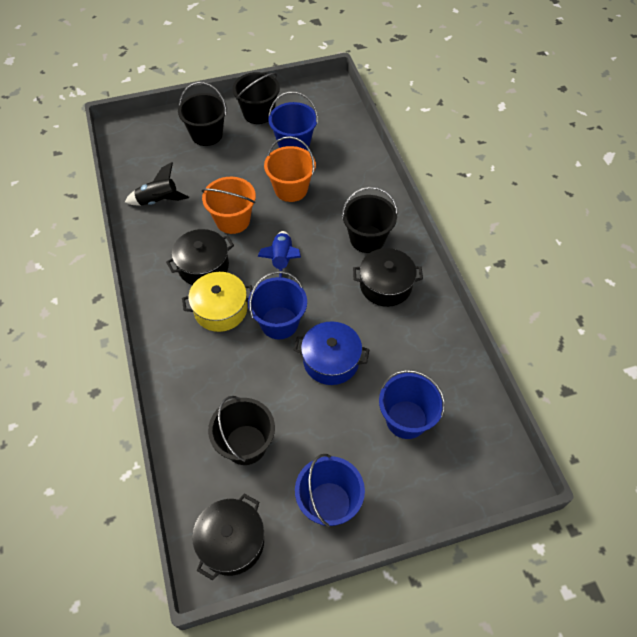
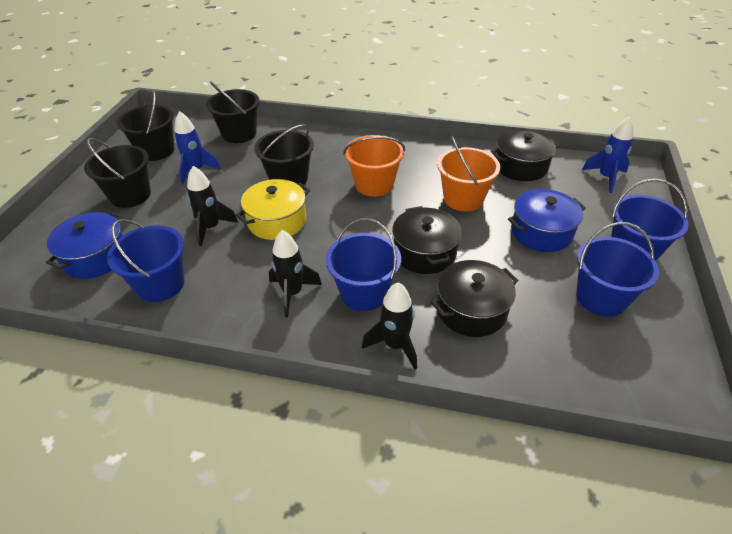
black rocket: [125,162,189,205] = 1 -> [187,166,238,246] [269,230,322,317] [362,282,417,369] = 3
blue pot: [294,321,370,385] = 1 -> [46,211,123,279] [508,189,586,252] = 2
blue rocket: [257,231,301,277] = 1 -> [174,111,221,184] [582,117,633,193] = 2

